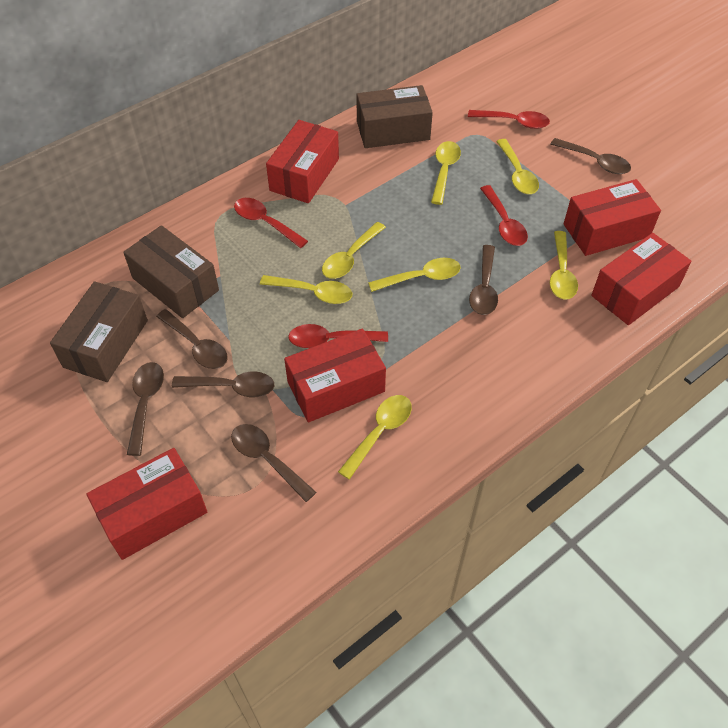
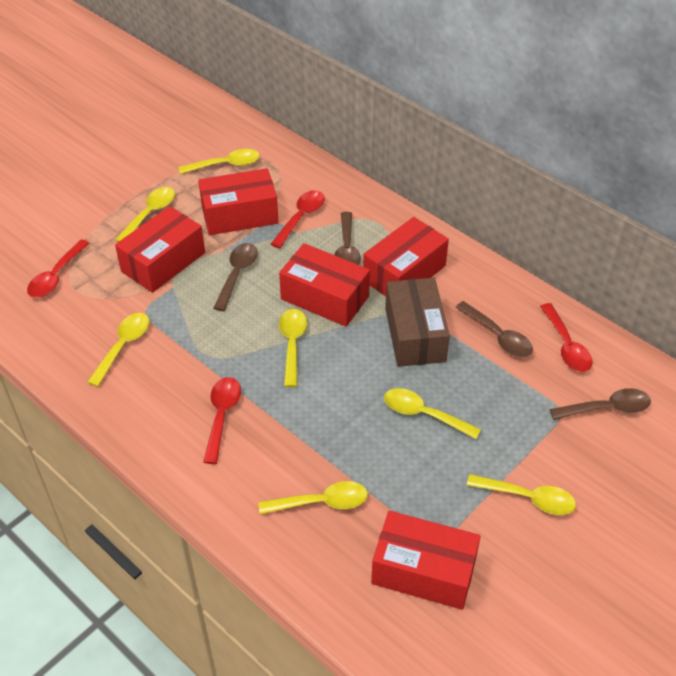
brown box: [50,281,148,382] [123,225,219,318] [357,85,433,148] = 3 -> [385,278,450,367] = 1
brown spoon: [127,362,164,456] [156,309,228,369] [172,371,274,397] [231,424,316,502] [469,245,498,315] [550,138,631,174] = 6 -> [213,243,258,311] [334,212,361,265] [455,301,533,357] [550,388,651,420] = 4

